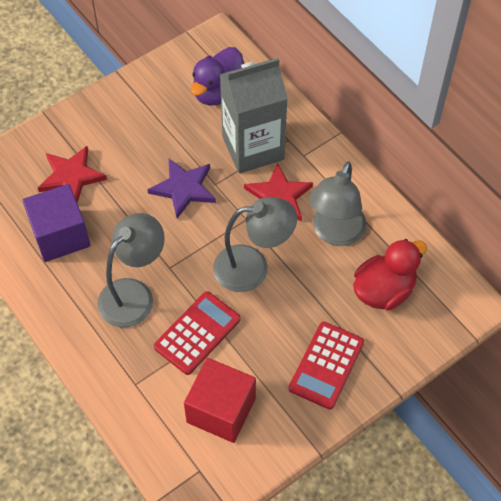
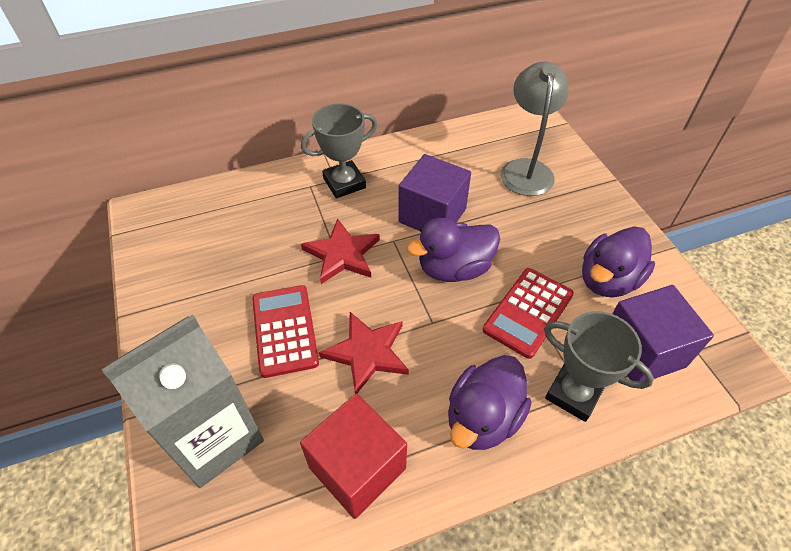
grey lamp: [97,213,165,328] [213,197,297,292] [309,161,366,246] = 3 -> [500,61,569,196] = 1
grey trophy: none = 0 -> [301,103,378,198] [544,311,654,422] = 2
purple cube: [22,184,90,262] = 1 -> [398,154,471,231] [612,285,714,382] = 2
purple duck: [191,47,244,106] = 1 -> [407,218,500,282] [448,355,532,450] [582,226,655,298] = 3
purple star: [147,159,216,219] = 1 -> none = 0
red duck: [353,239,427,310] = 1 -> none = 0

